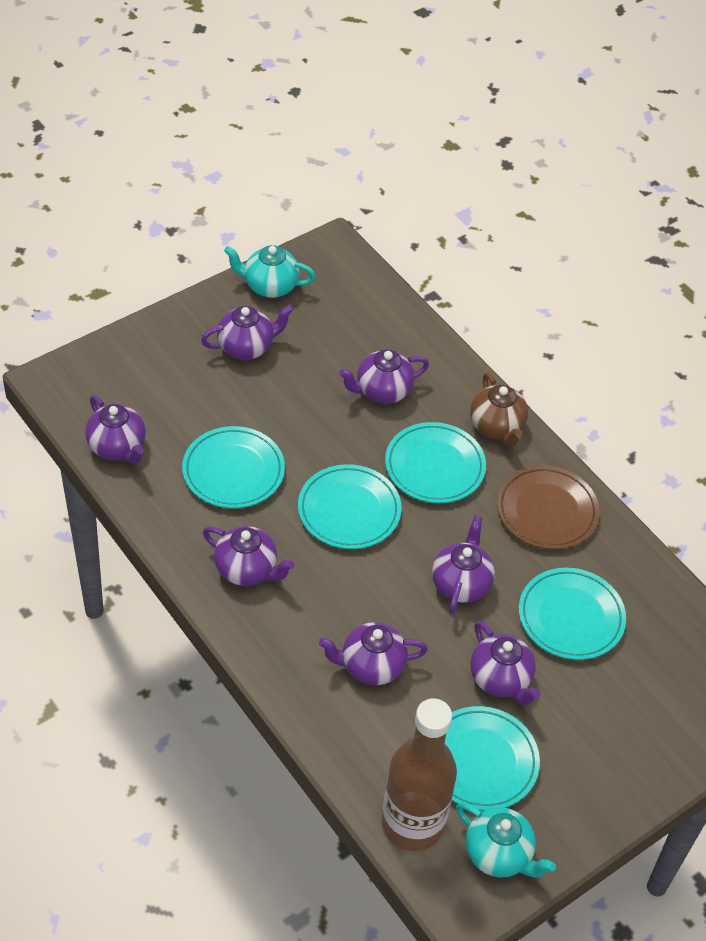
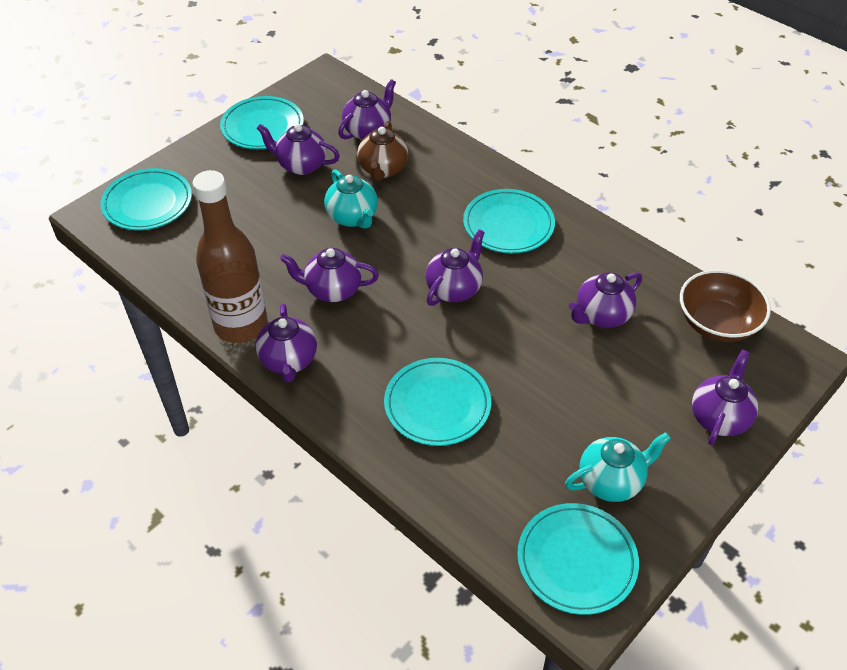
brown bowl: none = 0 -> [680,270,771,342] = 1
brown plate: [497,465,599,550] = 1 -> none = 0

